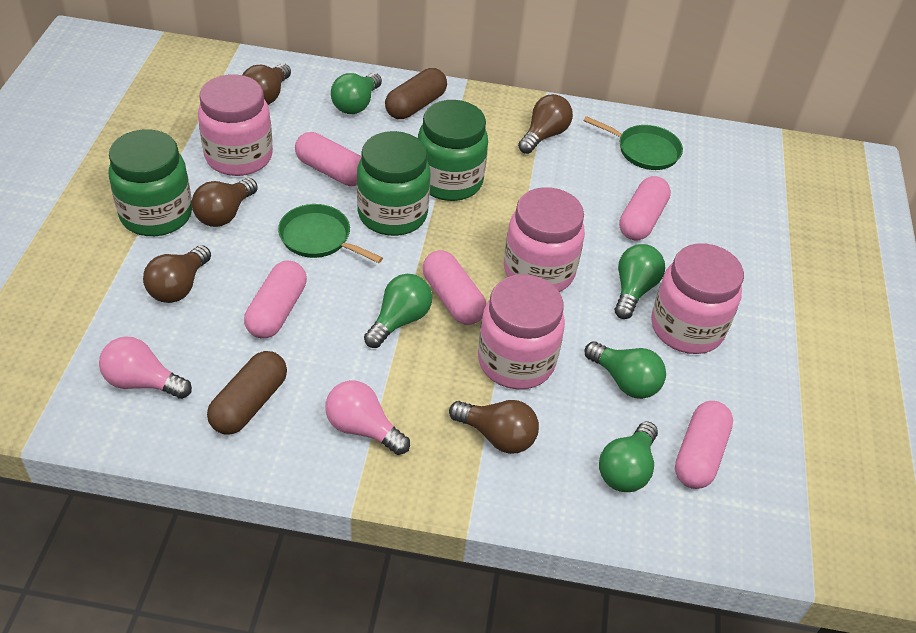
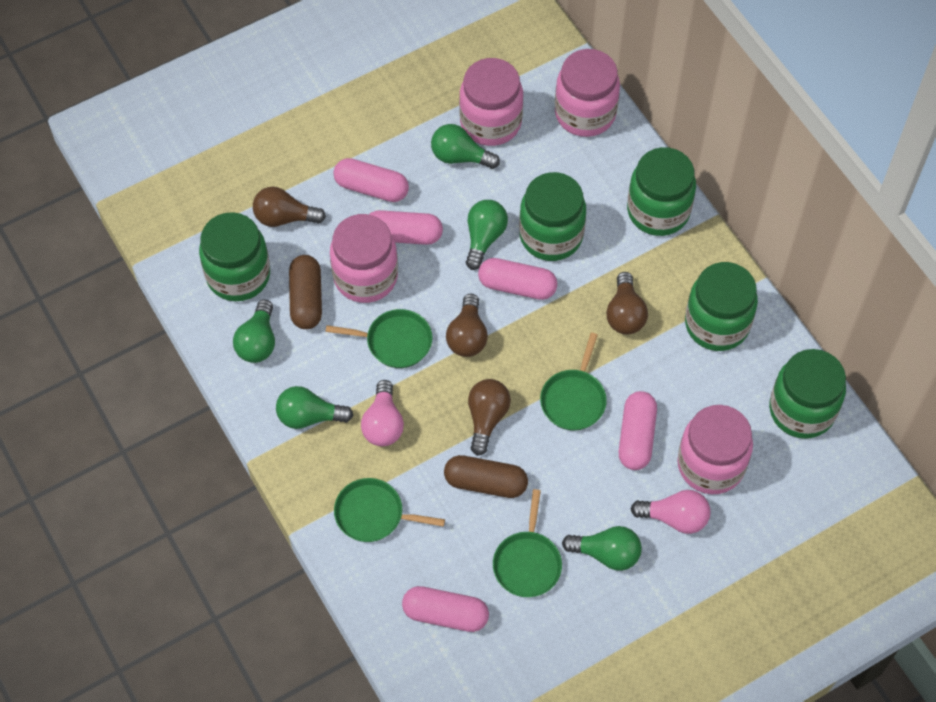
brown light bulb: [143,245,211,303] [191,178,258,227] [243,63,291,105] [449,400,539,454] [518,94,573,154] = 5 -> [253,187,326,227] [446,294,488,357] [468,379,511,456] [606,272,648,334] = 4
green jar: [108,129,192,236] [357,131,430,236] [418,100,488,201] = 3 -> [199,212,270,301] [519,172,586,261] [627,147,696,236] [685,262,758,351] [769,349,846,439] = 5
green pan: [278,204,383,263] [583,116,683,170] = 2 -> [326,309,433,368] [334,478,445,542] [493,489,562,597] [540,333,607,431] = 4

